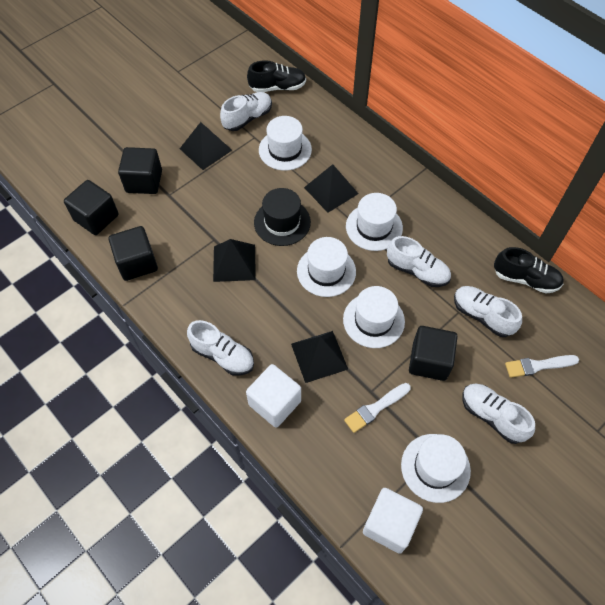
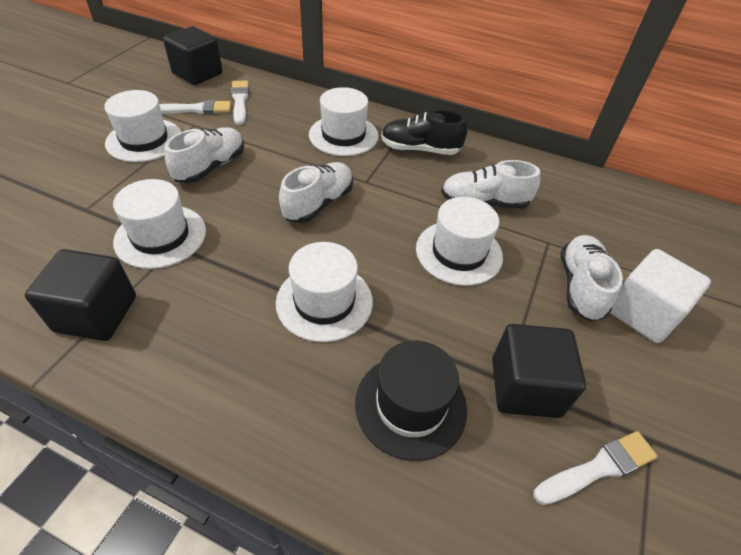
black cube: [64,180,119,235] [109,226,158,281] [118,147,162,194] [409,326,458,381] = 4 -> [25,249,136,341] [163,26,223,85] [492,324,586,418] = 3
black pyramid: [180,122,232,170] [213,239,256,282] [291,331,348,383] [304,164,359,213] = 4 -> none = 0
black shoe: [247,60,306,92] [494,247,564,294] = 2 -> [381,109,468,155] = 1
white brush: [344,383,411,433] [505,355,579,378] = 2 -> [159,100,231,114] [231,80,249,125] [533,431,658,505] = 3
white cube: [246,364,301,427] [363,488,423,554] = 2 -> [610,249,711,343] = 1
white shoe: [187,320,254,376] [220,92,272,131] [387,236,451,287] [454,286,522,337] [462,384,535,444] = 5 -> [165,127,244,183] [279,162,353,223] [441,160,540,209] [561,235,623,322] = 4

